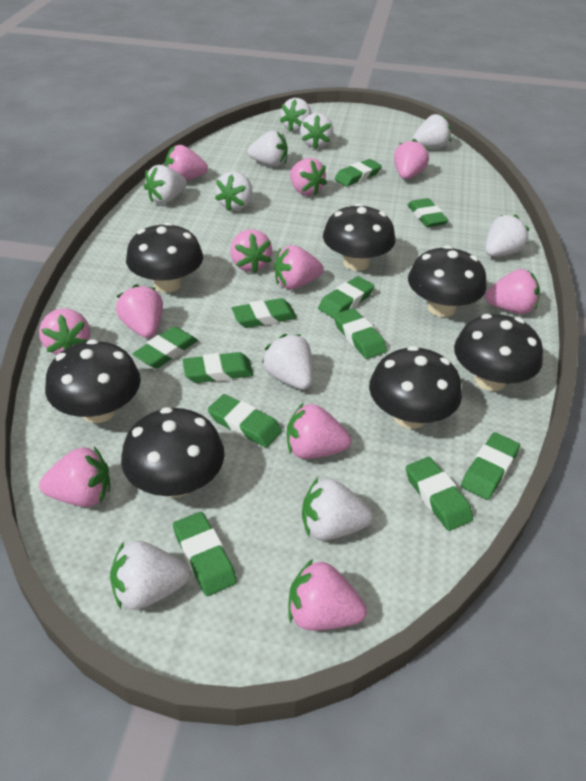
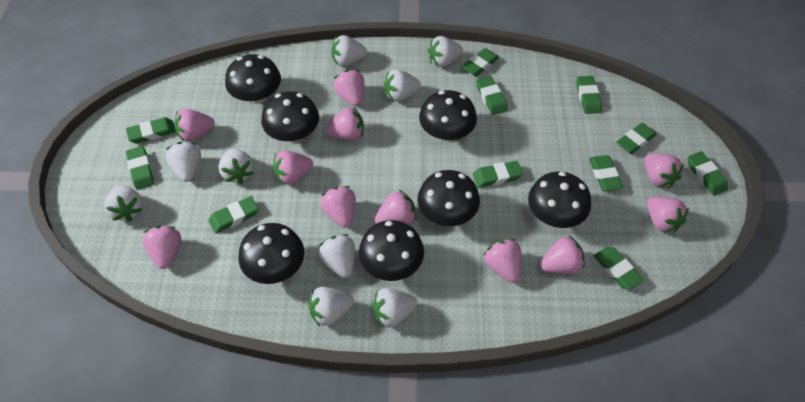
white strawberry: [110,541,190,610] [144,165,187,204] [215,172,252,211] [248,130,288,167] [262,334,313,390] [280,98,312,132] [300,113,333,149] [302,478,373,541] [412,114,451,148] [485,214,529,256] = 10 -> [104,185,143,221] [166,142,201,182] [218,148,254,184] [309,287,354,327] [318,234,355,278] [331,35,367,66] [372,288,417,328] [384,69,421,102] [428,36,463,67] = 9

